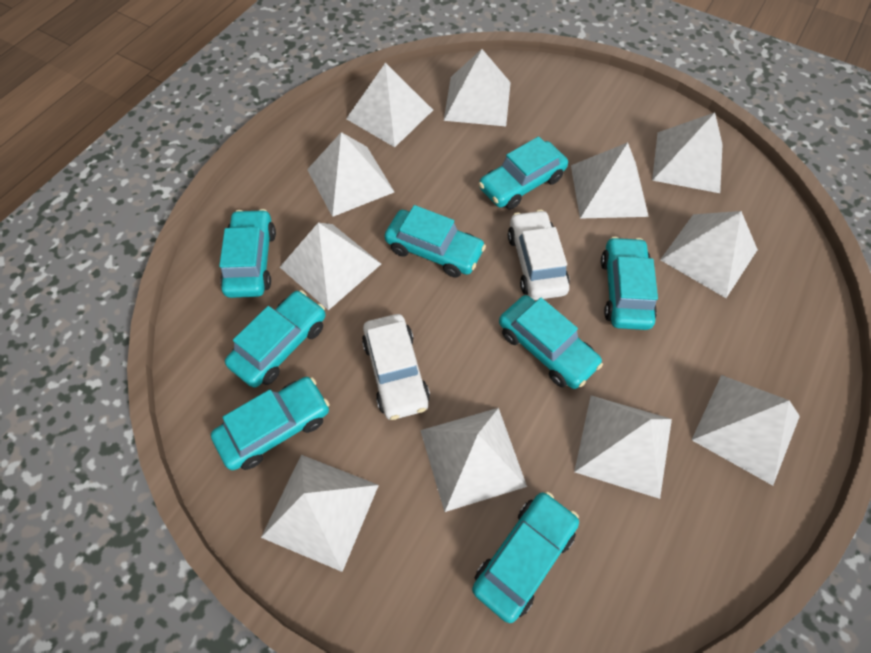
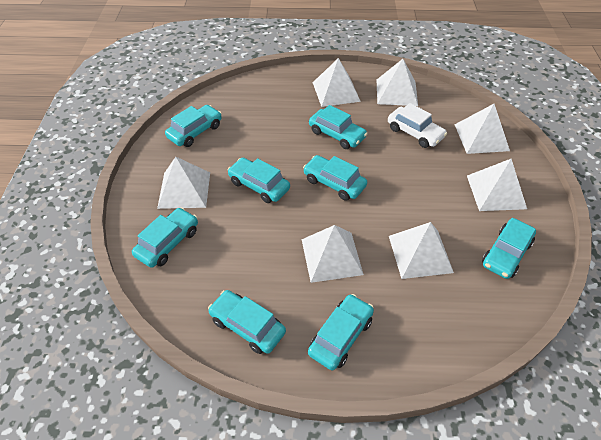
white car: [362,314,430,420] [508,210,570,300] = 2 -> [388,103,447,148] = 1
white pyramid: [261,455,379,572] [280,223,381,310] [307,132,394,217] [346,63,433,147] [420,408,527,512] [444,49,511,126] [571,142,649,219] [574,396,672,499] [652,112,723,193] [660,211,758,298] [692,375,800,486] = 11 -> [157,157,210,209] [302,225,364,283] [313,58,361,107] [377,59,418,106] [389,222,454,279] [454,104,510,154] [467,159,527,211] = 7

